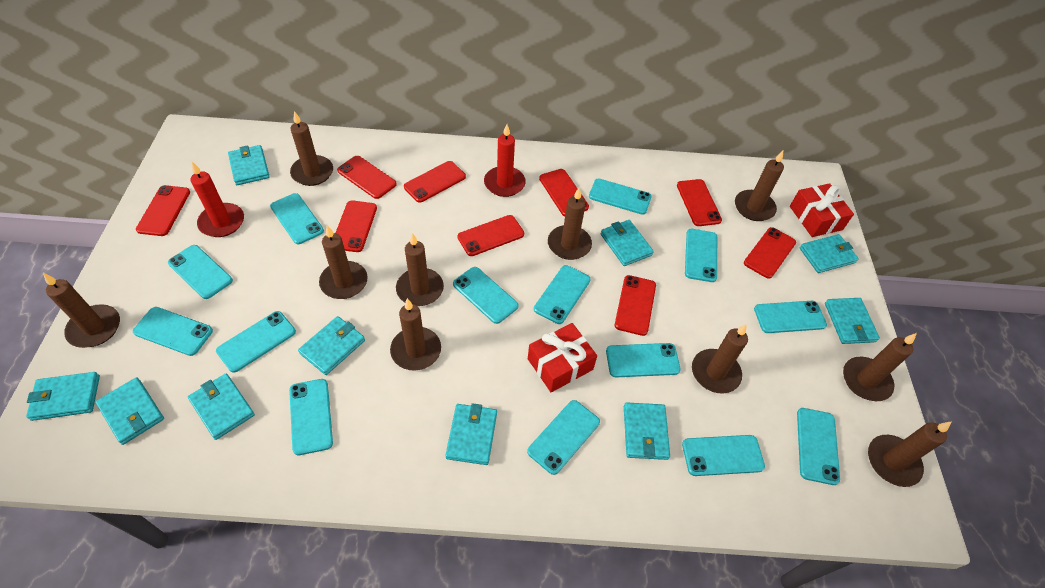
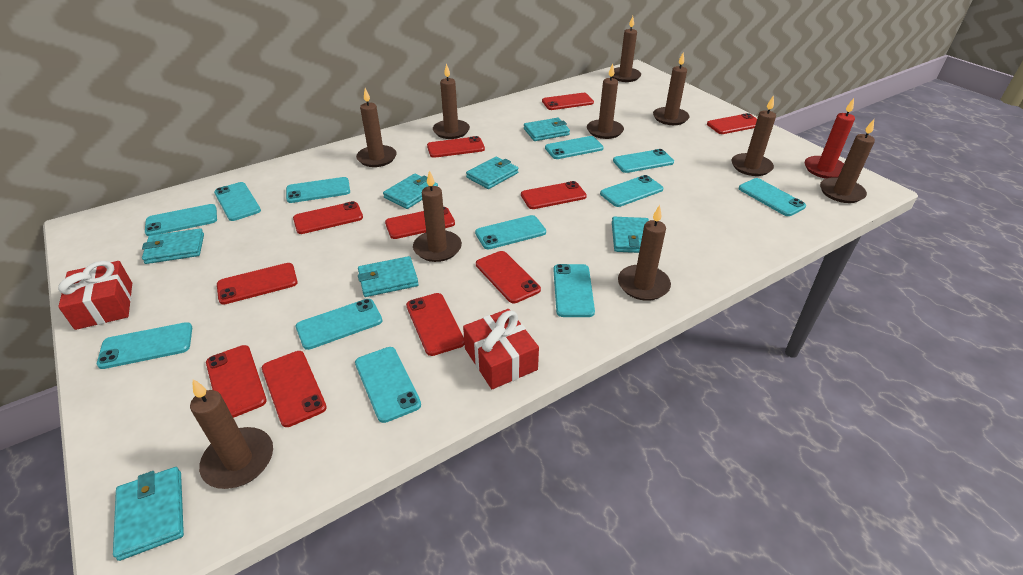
red candle: [190,162,244,237] [484,124,526,197] = 2 -> [805,98,855,179] = 1
red phone: [136,185,190,236] [336,200,377,252] [337,156,397,199] [404,161,466,203] [458,215,524,256] [539,169,589,216] [615,275,656,336] [677,179,722,226] [744,227,796,279] = 9 -> [206,345,267,418] [217,263,298,305] [262,351,327,427] [293,201,363,234] [385,207,455,239] [406,293,465,356] [427,136,485,158] [476,251,541,303] [521,181,587,209] [542,93,594,110] [707,113,757,134] = 11
turquoise phone: [133,307,213,356] [168,245,233,299] [216,311,296,373] [270,193,324,244] [289,379,333,455] [453,267,519,324] [527,400,600,475] [534,265,591,324] [589,178,652,215] [606,343,681,377] [682,435,765,476] [685,229,717,282] [754,301,827,333] [797,408,840,485] = 14 -> [97,322,192,369] [145,204,217,236] [214,182,261,221] [286,177,350,203] [296,299,382,350] [355,347,421,423] [475,215,546,249] [545,136,604,159] [553,264,595,317] [600,175,663,207] [613,149,674,173] [739,178,806,216] = 12
turquoise wallet: [26,372,100,421] [96,377,164,445] [188,373,255,440] [228,145,270,185] [298,316,365,375] [445,403,497,465] [601,220,654,266] [624,402,670,460] [800,234,859,273] [825,298,880,344] = 10 -> [113,467,184,561] [142,228,204,264] [358,256,419,297] [383,174,438,209] [466,156,518,189] [524,118,570,141] [612,217,649,253] = 7

